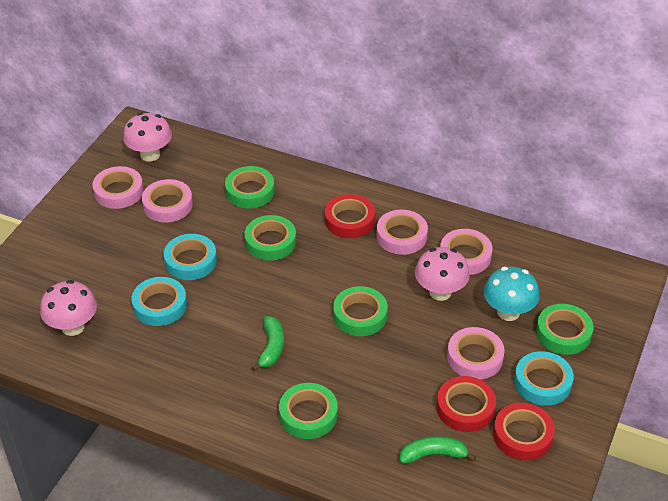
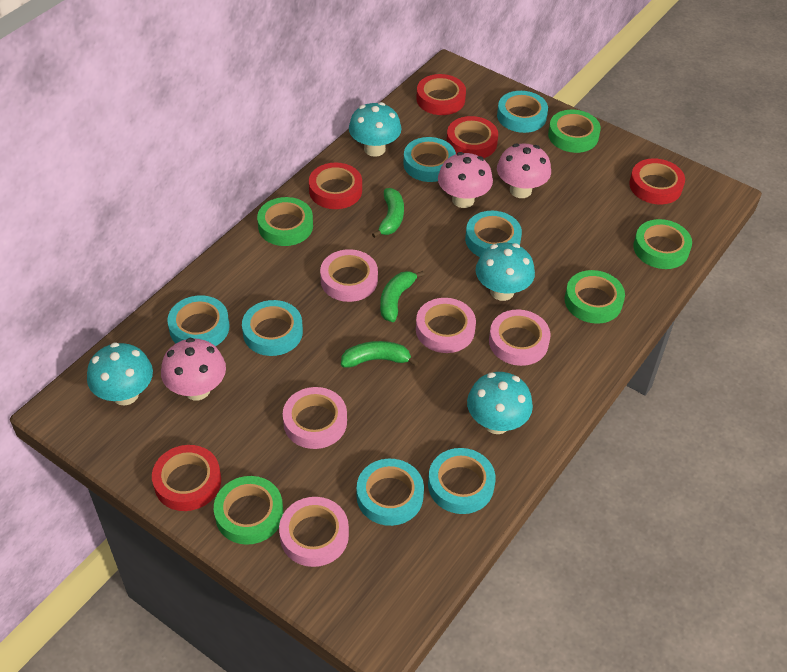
green banana: [252,316,284,371] [400,436,476,464] = 2 -> [341,341,418,368] [372,188,404,238] [380,271,424,322] = 3
red tape: [325,194,375,238] [436,376,496,432] [493,403,555,461] = 3 -> [152,445,221,511] [309,163,362,209] [416,74,466,115] [447,116,498,158] [629,158,685,204] = 5
turquoise mushroom: [484,267,540,321] = 1 -> [87,342,153,406] [349,102,401,157] [467,372,533,434] [475,242,535,301] = 4
turquoise tape: [132,277,187,326] [164,234,217,280] [514,351,574,406] = 3 -> [167,295,230,346] [242,300,303,356] [357,459,424,526] [403,137,456,182] [428,448,496,514] [465,211,522,257] [497,91,548,133] = 7

